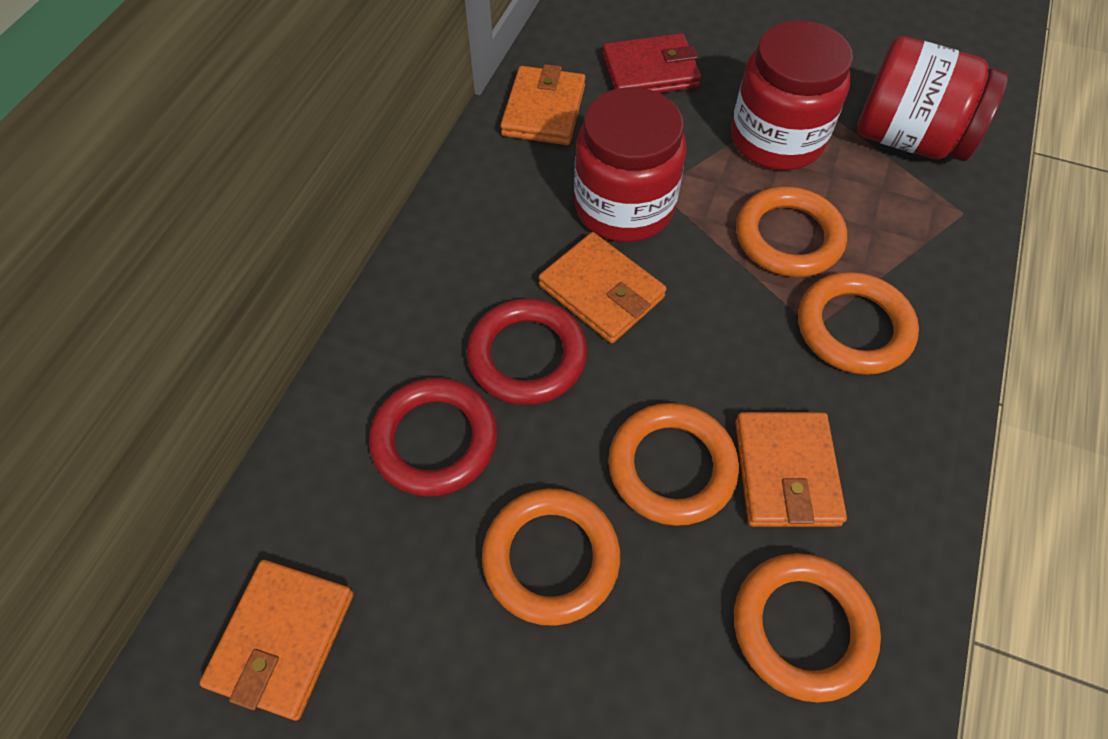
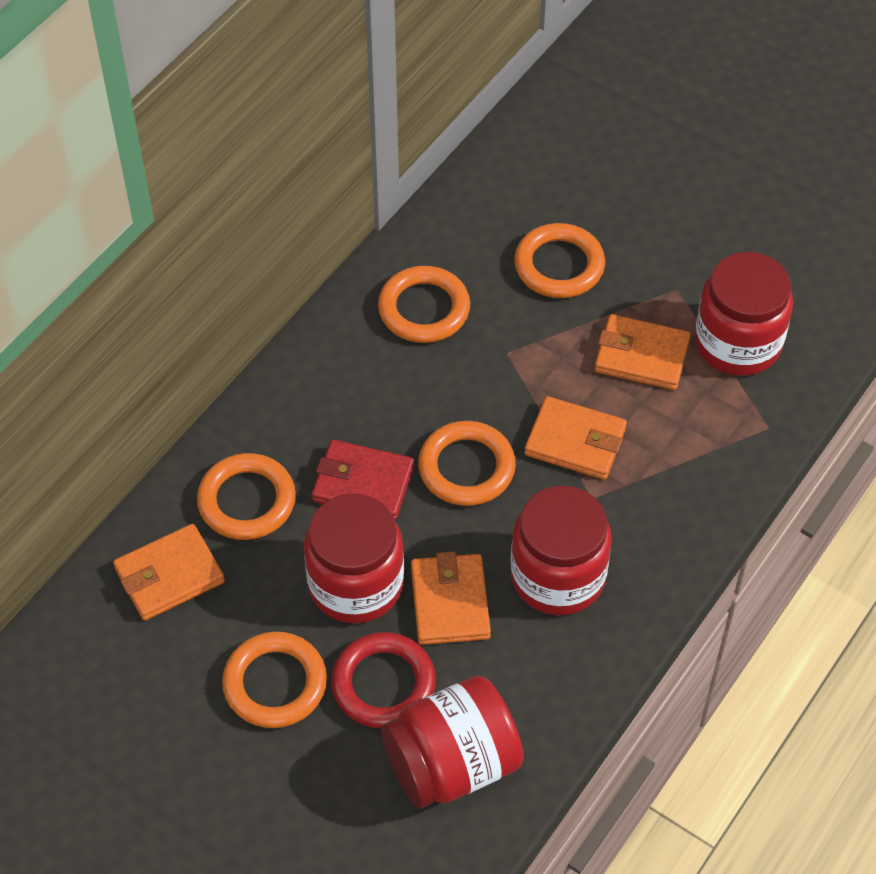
red jar: [574,87,687,242] [731,20,853,170] [857,36,1008,161] = 3 -> [304,494,404,623] [381,676,524,809] [511,486,612,615] [695,252,793,376] = 4
red ring: [369,378,497,497] [467,299,587,405] = 2 -> [331,632,436,728] = 1

